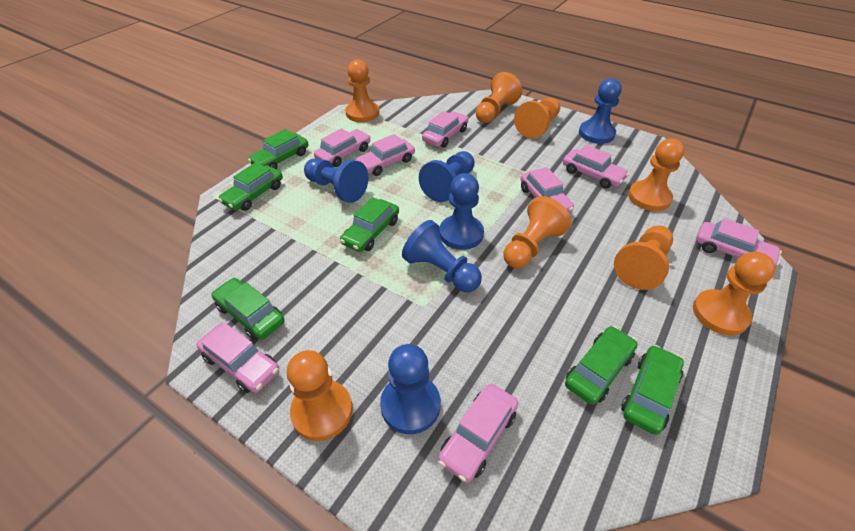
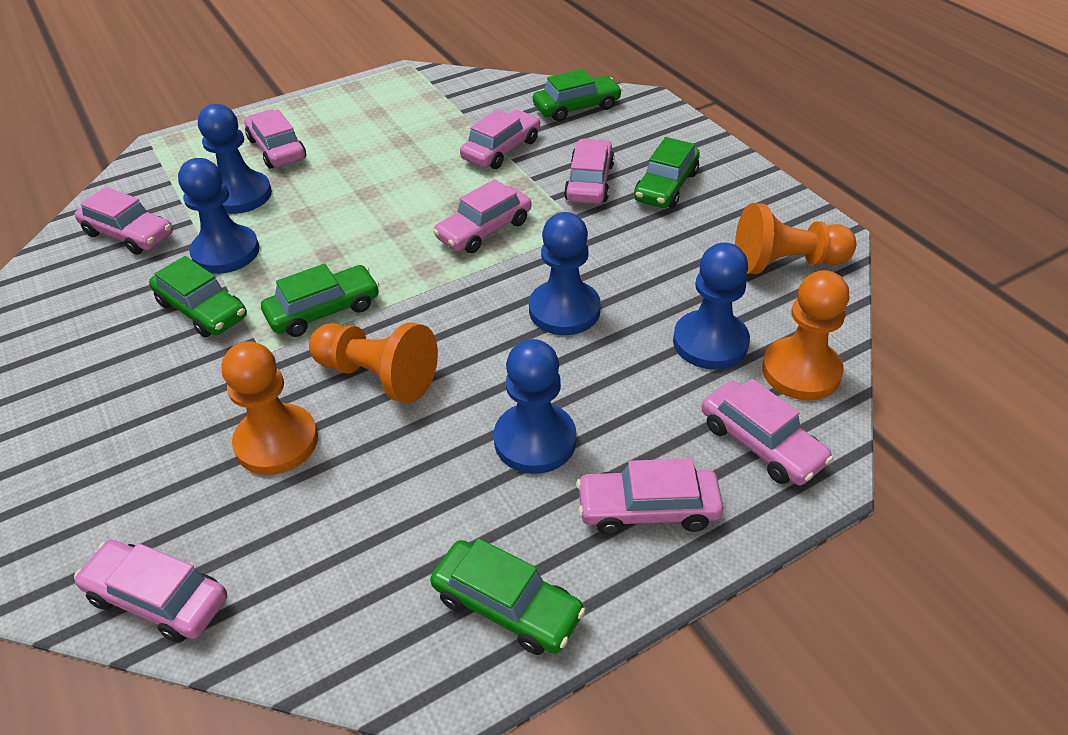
blue pawn: [304,158,368,203] [380,344,440,434] [402,220,482,292] [419,151,475,202] [439,173,484,250] [579,78,622,144] = 6 -> [178,158,259,274] [198,104,272,214] [494,339,576,474] [529,212,601,335] [673,243,750,370] = 5
green car: [211,278,284,340] [218,162,283,211] [248,129,309,169] [340,197,399,252] [565,326,638,405] [621,345,684,435] = 6 -> [149,256,247,337] [261,264,379,337] [430,538,586,655] [533,69,622,122] [634,137,700,208] = 5
orange pawn: [287,350,353,441] [345,59,379,122] [476,72,523,123] [503,196,571,268] [514,98,560,139] [614,225,673,290] [628,139,685,211] [693,252,776,335] = 8 -> [222,341,318,475] [309,323,438,403] [735,203,856,274] [762,270,850,400] = 4

